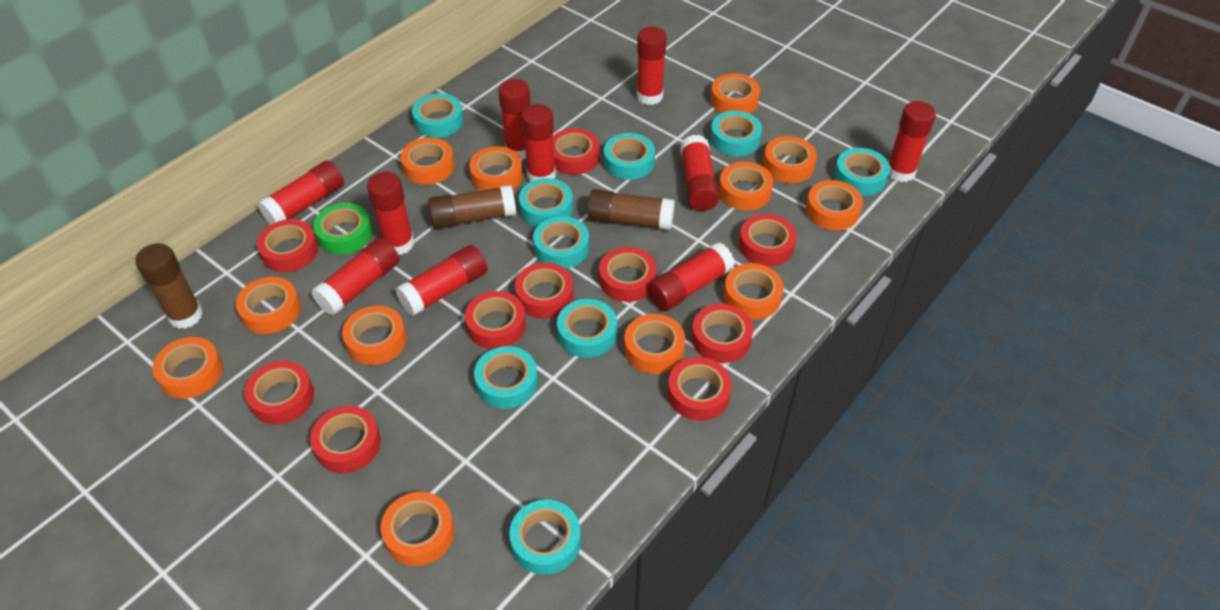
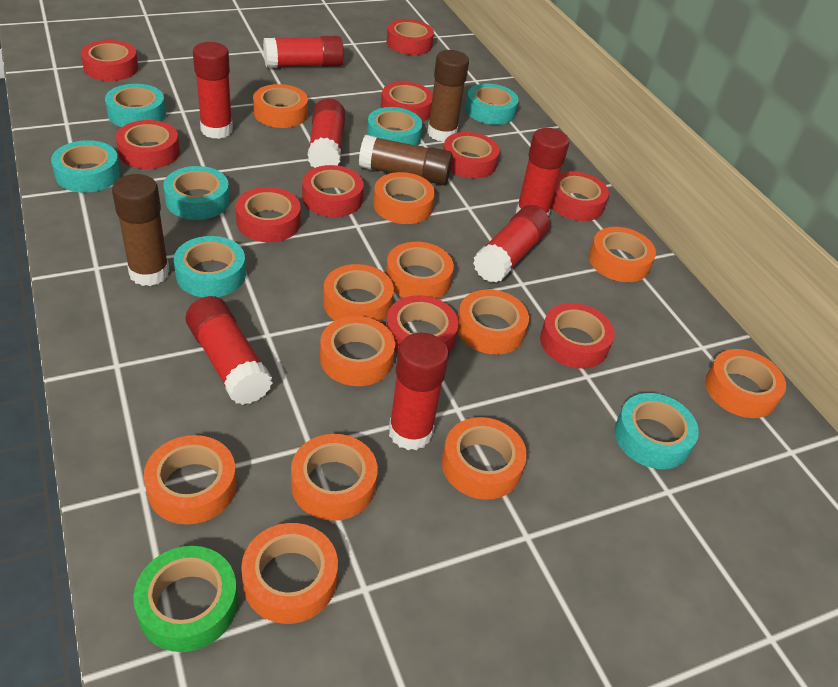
red glue stick: [257,161,344,225] [311,238,400,316] [367,172,414,255] [396,245,488,316] [498,79,531,159] [521,104,556,182] [637,27,667,105] [647,242,735,311] [680,135,719,211] [888,101,936,182] = 10 -> [186,296,273,405] [193,42,233,139] [263,36,344,68] [308,98,345,168] [389,333,449,450] [473,205,550,283] [516,128,569,216] = 7
turquoise tape: [412,93,464,138] [474,346,538,409] [509,500,581,575] [519,178,573,227] [533,216,589,269] [557,299,617,358] [604,133,655,180] [710,111,762,156] [834,148,890,196] = 9 -> [51,140,120,193] [105,84,166,127] [163,166,230,220] [174,236,246,297] [367,107,423,146] [466,83,519,125] [615,393,699,469] = 7

